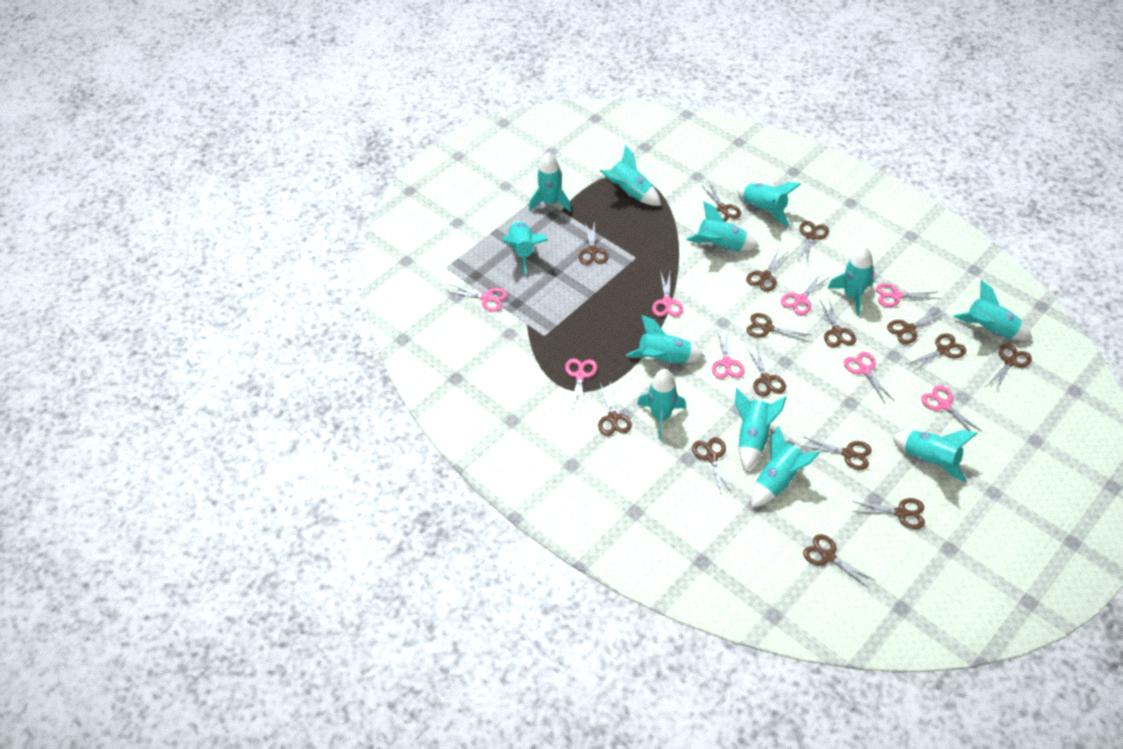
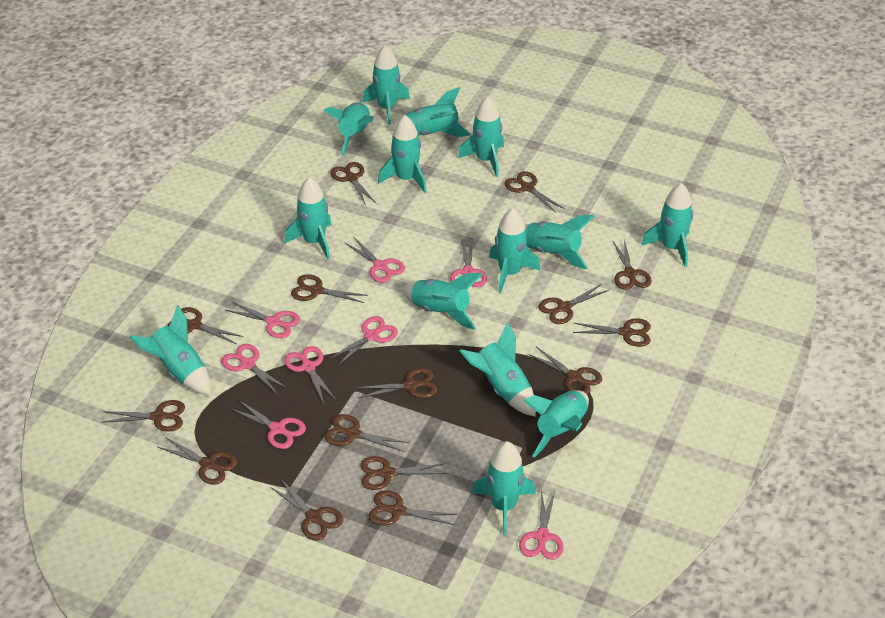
turquoise rocket: [503,221,548,275] [529,152,571,212] [600,145,661,206] [626,315,705,364] [637,369,686,440] [686,201,759,251] [735,388,787,471] [736,182,801,226] [751,426,820,507] [827,246,873,316] [892,430,977,482] [953,280,1032,340] = 12 -> [130,305,211,395] [284,177,332,260] [324,102,374,156] [362,45,410,125] [378,115,427,193] [390,87,471,137] [402,273,483,330] [458,96,504,177] [460,322,536,416] [472,441,535,536] [489,208,540,293] [523,390,589,458] [525,215,594,269] [641,183,693,267] = 14

